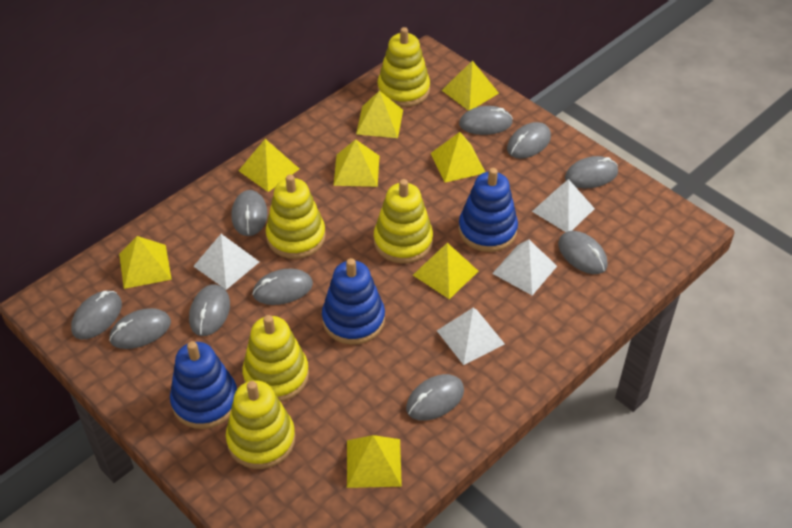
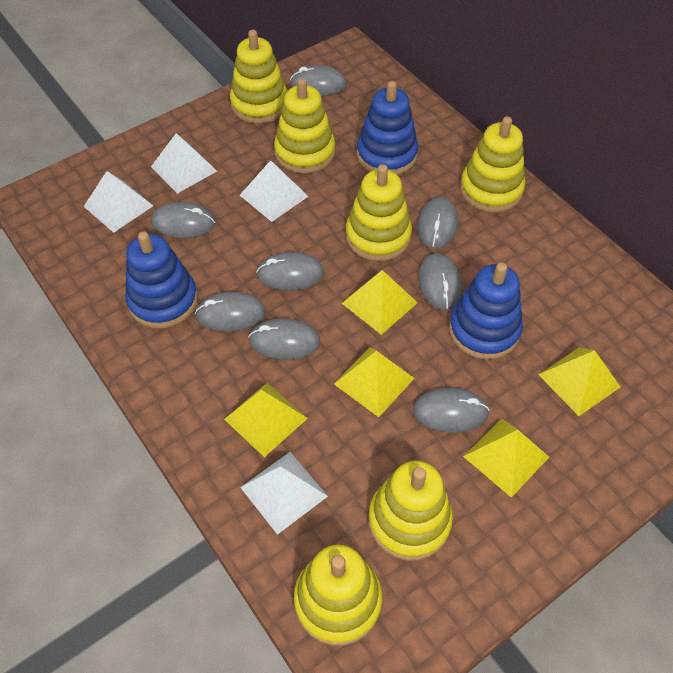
grey mouse: [71,291,122,339] [109,308,171,349] [189,284,230,336] [231,190,268,236] [252,269,313,305] [406,374,464,421] [459,106,513,135] [507,122,551,159] [558,231,608,274] [565,156,618,188] = 10 -> [151,202,215,238] [195,292,266,332] [248,318,320,360] [256,252,324,290] [290,65,347,96] [413,388,490,433] [417,197,458,249] [418,253,462,310] = 8
yellow pyramid: [119,236,172,289] [238,139,299,192] [333,139,379,187] [347,435,402,488] [356,91,403,138] [413,243,478,299] [431,132,485,183] [442,60,499,111] = 8 -> [224,383,308,457] [334,347,414,417] [342,270,418,335] [463,418,549,498] [538,347,620,416] = 5
yellow stacking toy: [226,380,295,469] [242,315,309,402] [266,174,326,259] [374,179,433,264] [378,27,430,107] = 5 -> [230,30,288,124] [274,78,335,174] [294,545,382,646] [346,164,412,261] [368,461,453,561] [460,116,525,213] = 6

